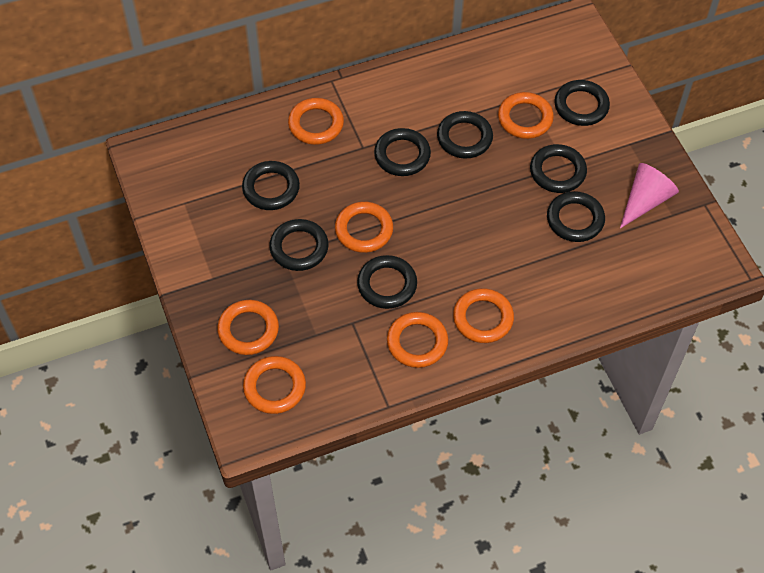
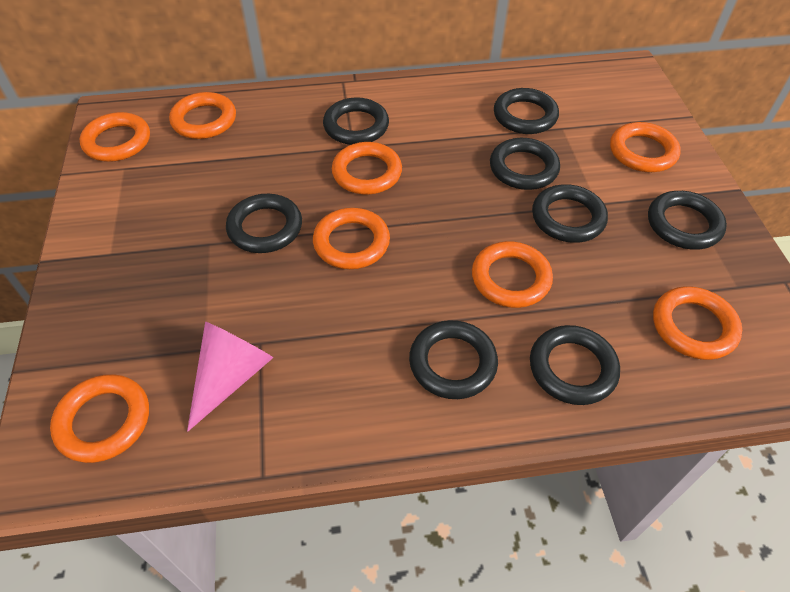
orange ring: [217,300,279,355] [243,356,306,414] [288,98,344,145] [335,202,393,253] [387,312,448,368] [453,288,514,343] [498,92,554,139] = 7 -> [50,374,149,463] [80,112,150,162] [169,92,236,139] [313,208,390,269] [332,142,402,195] [472,241,553,308] [610,122,681,172] [653,286,742,360] = 8

